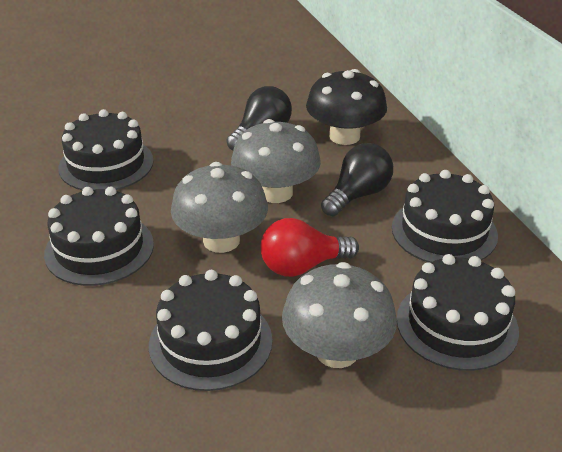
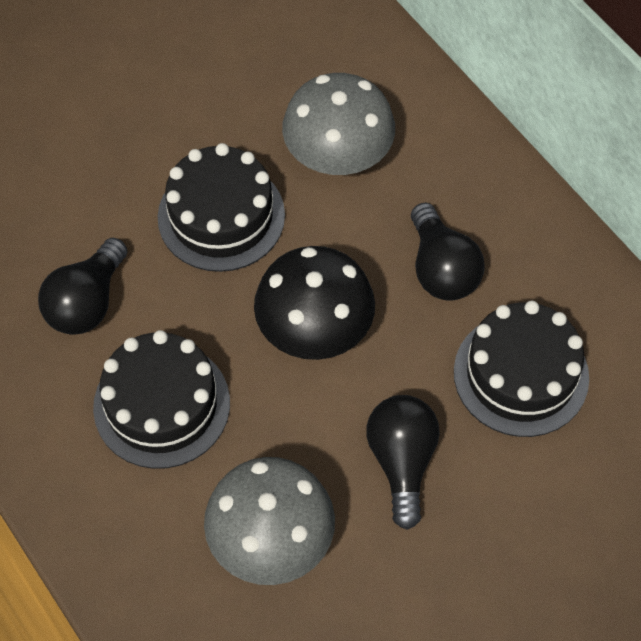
black cake: [44,187,154,286] [58,109,154,190] [149,270,272,391] [392,170,498,263] [397,254,519,371] = 5 -> [93,330,230,469] [158,143,285,272] [454,301,589,437] = 3
black light bulb: [226,86,292,150] [321,143,393,216] = 2 -> [38,238,128,335] [366,395,440,530] [411,203,485,301] = 3
grey mushroom: [171,162,268,253] [231,119,321,203] [282,262,397,368] = 3 -> [204,457,335,585] [282,73,395,175] = 2
red light bulb: [260,218,359,277] = 1 -> none = 0

